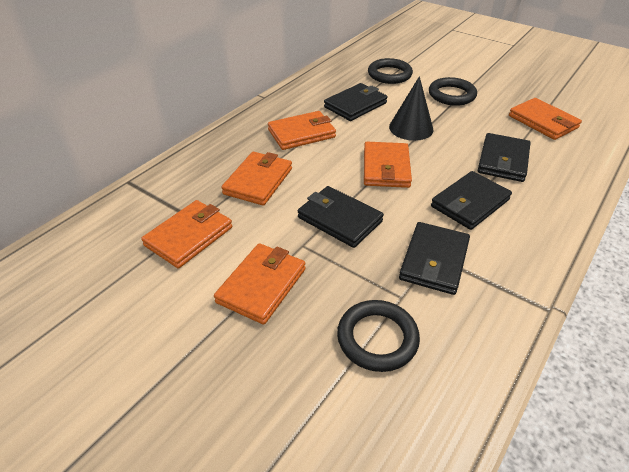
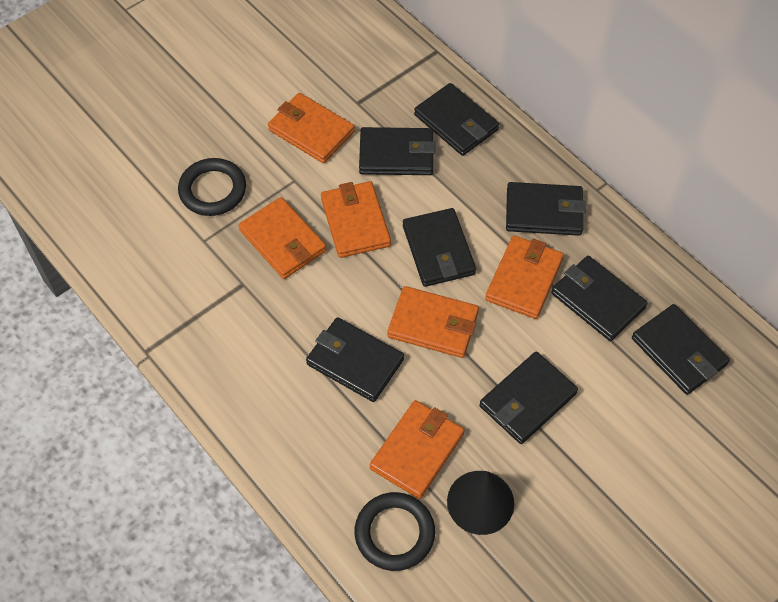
black ring: [337,300,420,372] [368,58,413,84] [429,77,477,106] = 3 -> [178,158,246,216] [355,492,435,571] = 2
black wallet: [298,186,384,248] [324,83,388,121] [399,222,470,295] [431,171,512,230] [478,133,531,182] = 5 -> [306,317,404,402] [359,127,435,175] [403,208,476,287] [414,83,499,156] [479,352,578,444] [506,182,586,236] [551,256,647,341] [632,304,730,395] = 8

